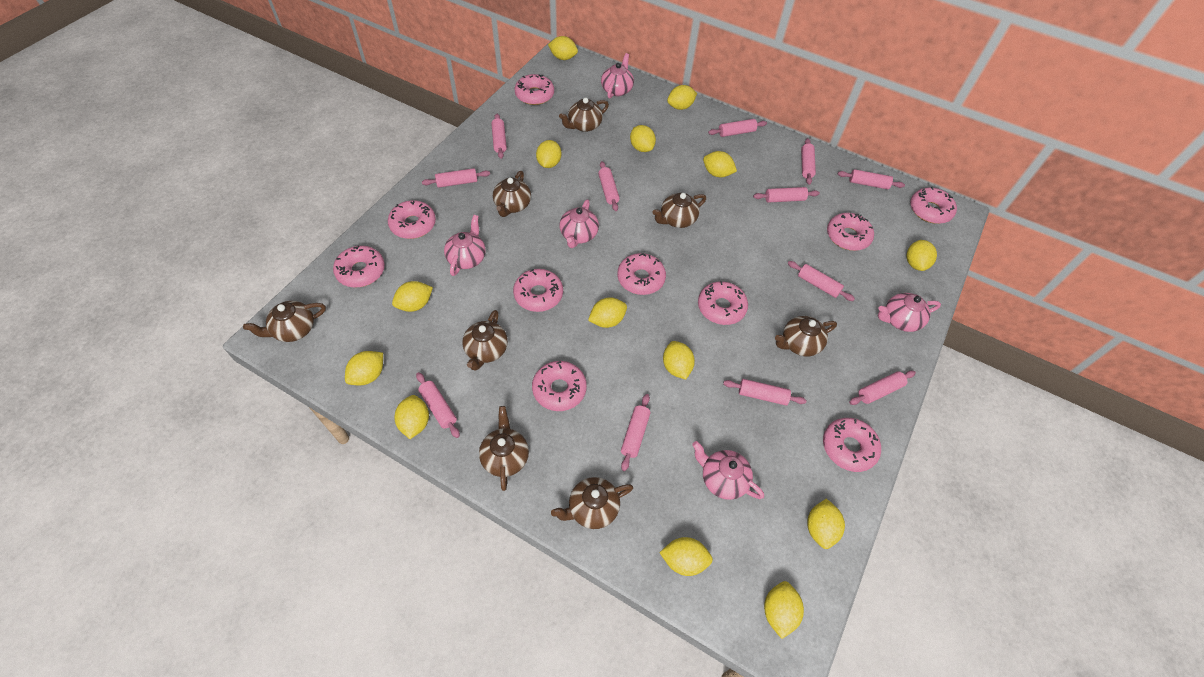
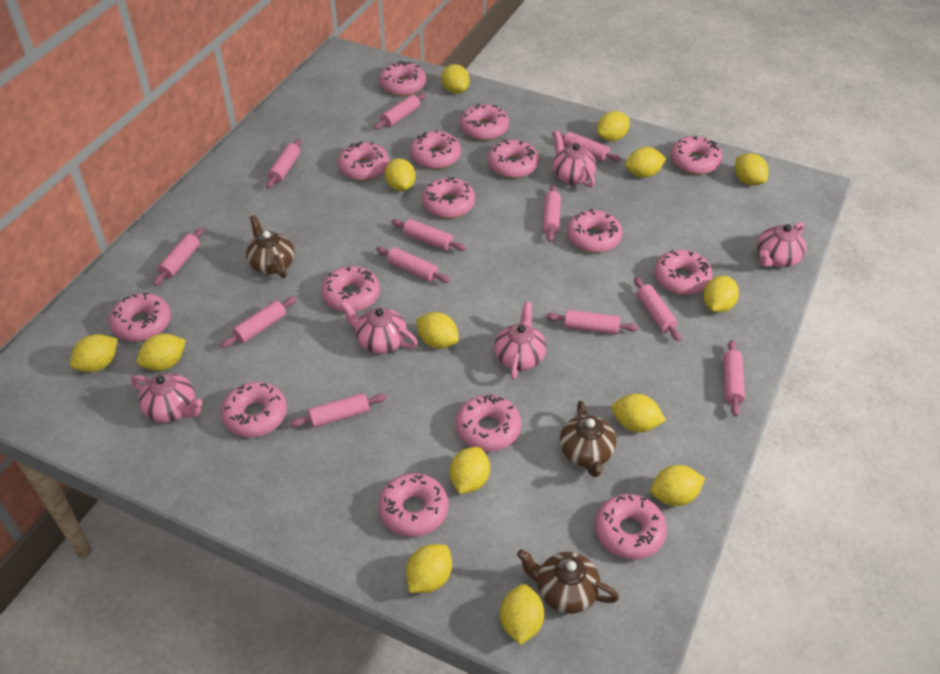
brown teapot: [243,301,326,342] [462,310,508,371] [479,406,529,491] [493,171,531,217] [551,477,633,529] [559,98,609,132] [652,193,706,228] [775,316,837,356] = 8 -> [246,215,295,278] [517,549,619,614] [560,401,616,477] = 3
pink donut: [333,246,385,287] [388,200,436,239] [513,269,563,312] [515,74,554,105] [532,361,587,411] [617,253,666,295] [698,281,748,325] [823,418,881,472] [827,213,874,251] [910,187,957,224] = 10 -> [109,292,171,342] [221,382,287,437] [321,266,380,312] [338,141,389,181] [378,473,449,537] [379,61,426,96] [410,130,461,169] [422,177,475,218] [456,394,521,452] [460,103,509,140] [488,140,539,178] [567,209,622,253] [595,494,667,560] [654,250,713,295] [670,136,722,174] = 15

